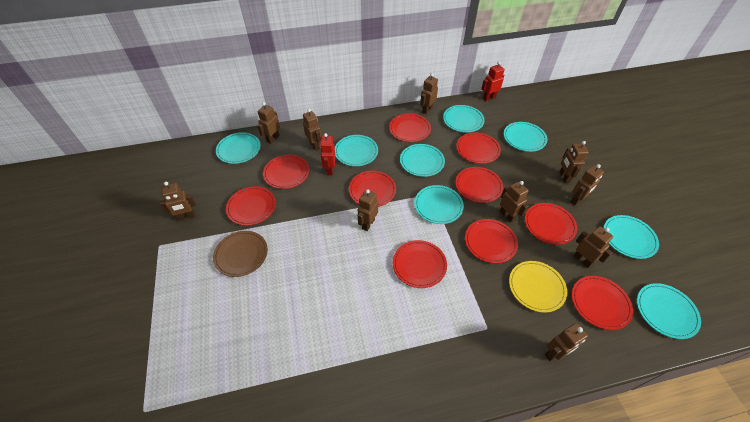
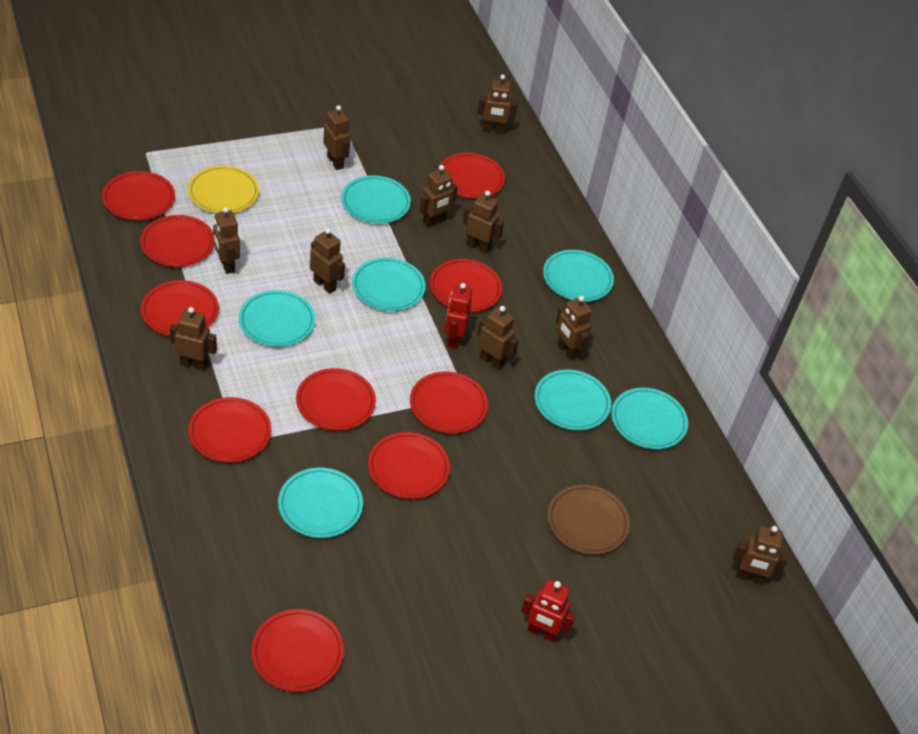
turquoise plate: [216,132,261,164] [335,135,378,166] [400,144,445,177] [414,185,464,224] [443,105,485,133] [504,122,547,152] [603,215,659,259] [637,283,701,339] = 8 -> [239,290,315,347] [278,467,363,538] [341,175,411,224] [352,257,426,311] [534,369,611,430] [543,250,614,302] [611,388,688,449] = 7

